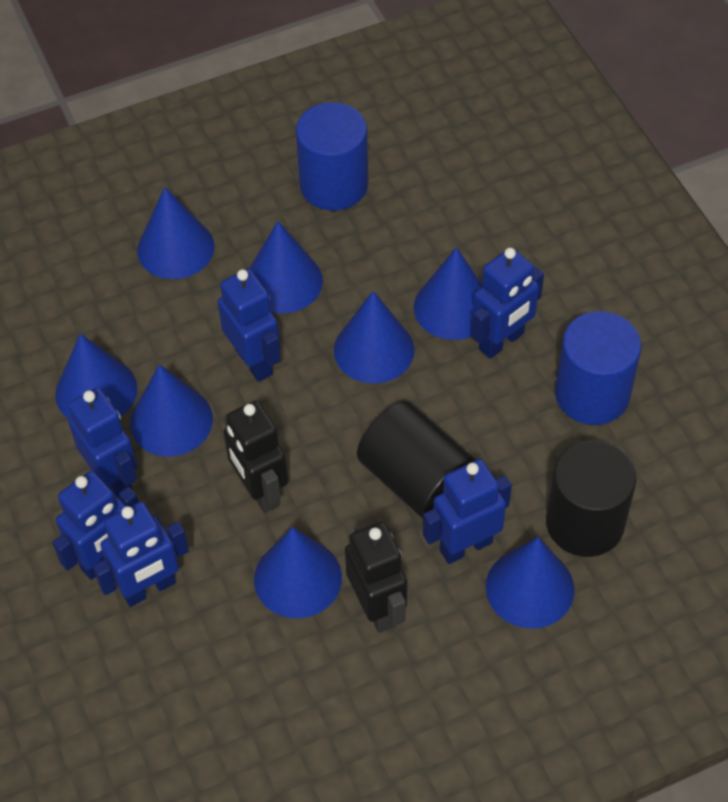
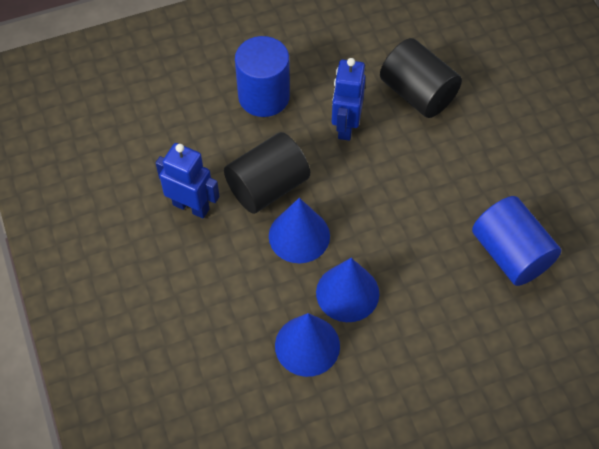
black robot: [224,400,288,513] [345,522,407,633] = 2 -> none = 0
blue cone: [55,334,137,419] [130,364,213,457] [137,187,214,279] [249,221,323,314] [254,527,342,618] [334,291,414,384] [414,247,482,340] [486,537,574,629] = 8 -> [269,198,330,263] [275,313,340,377] [316,258,379,322] = 3
blue robot: [52,471,138,580] [68,387,137,498] [93,502,189,607] [218,269,280,382] [423,459,512,564] [472,247,544,359] = 6 -> [156,143,220,219] [332,58,366,141] = 2

